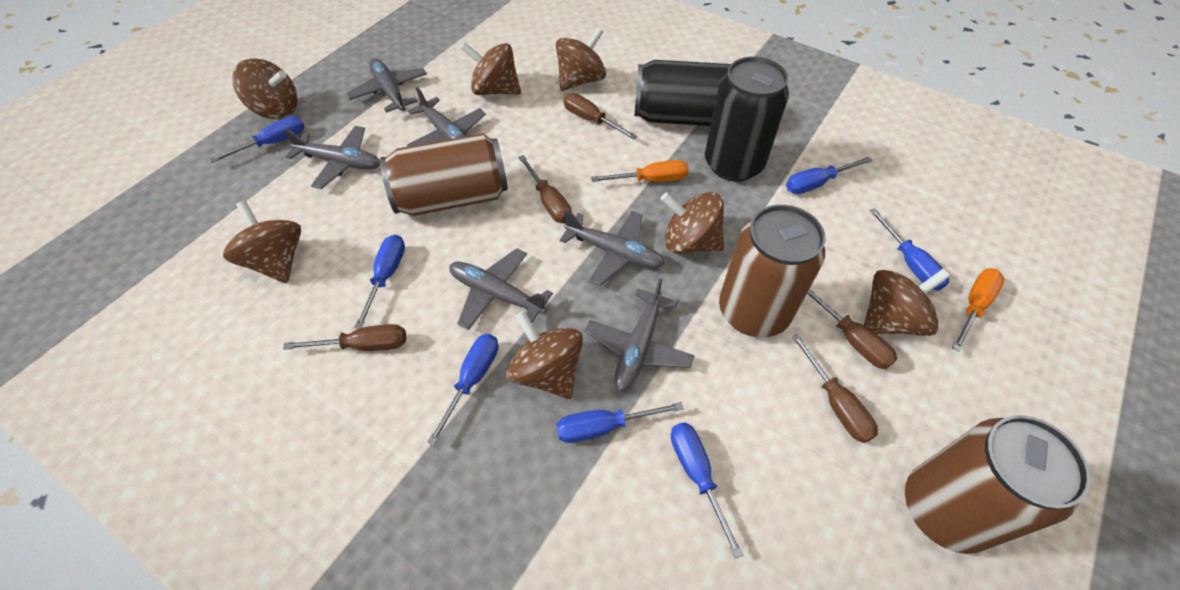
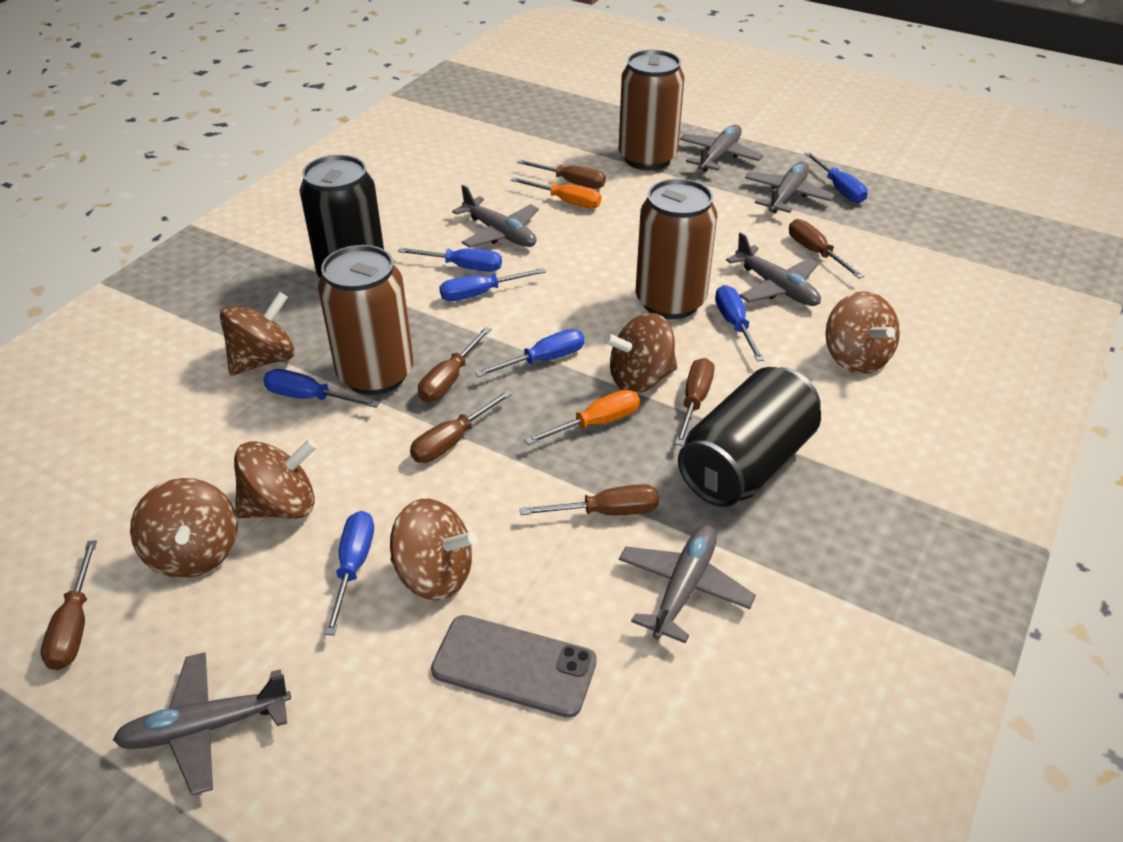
brown screwdriver: [283,324,406,351] [518,155,572,223] [563,93,637,139] [791,334,878,443] [807,289,897,369] = 5 -> [41,540,97,670] [410,390,513,463] [418,327,491,402] [517,159,606,189] [519,484,659,515] [675,358,714,446] [789,219,864,279] = 7
brown spinning top: [223,201,301,283] [232,58,297,119] [461,43,521,95] [507,311,583,399] [556,27,606,91] [661,192,724,254] [864,269,950,336] = 7 -> [130,478,238,578] [220,292,295,376] [234,439,317,519] [390,499,477,601] [603,313,677,393] [826,291,900,374] = 6
grey phone: none = 0 -> [431,615,597,718] = 1

